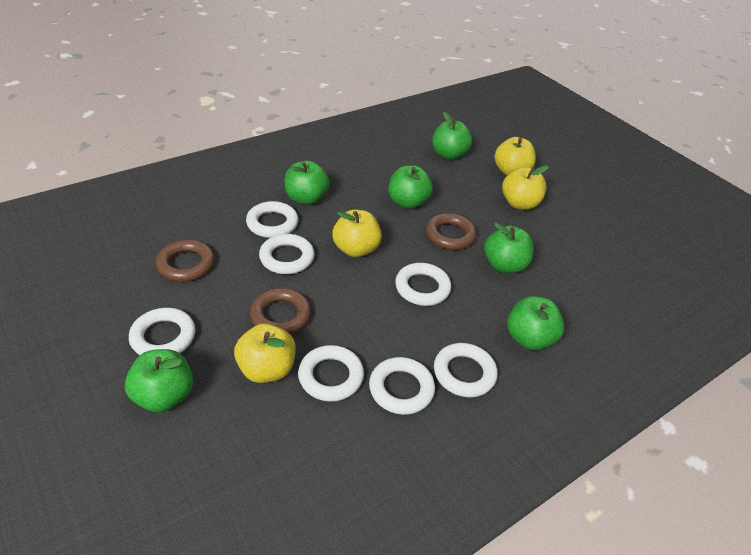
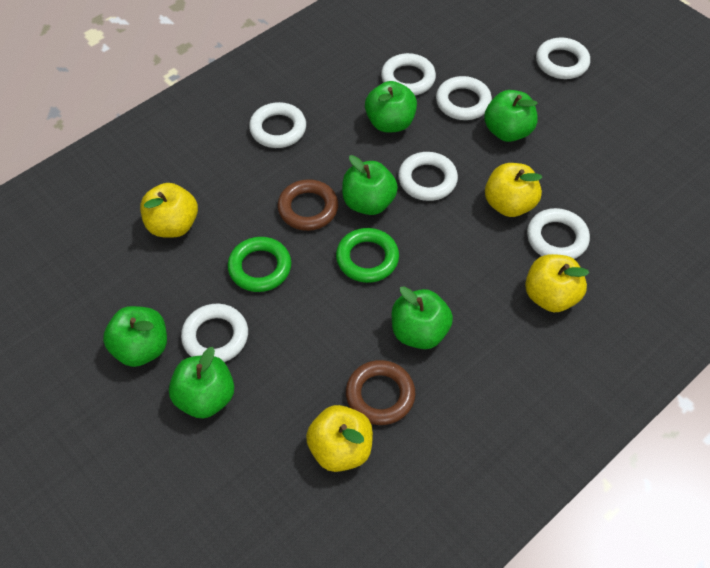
brown ring: [156,240,215,282] [250,288,311,335] [426,213,477,250] = 3 -> [277,179,338,231] [346,360,415,425] = 2
green ring: none = 0 -> [228,237,291,292] [336,228,399,283] = 2

